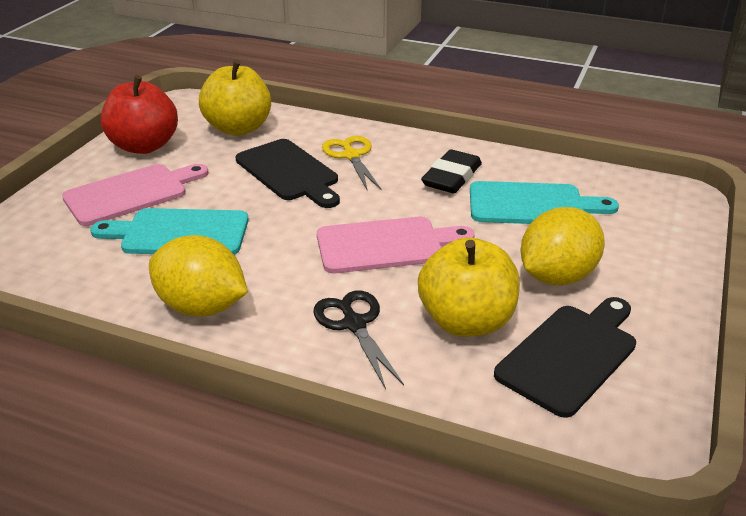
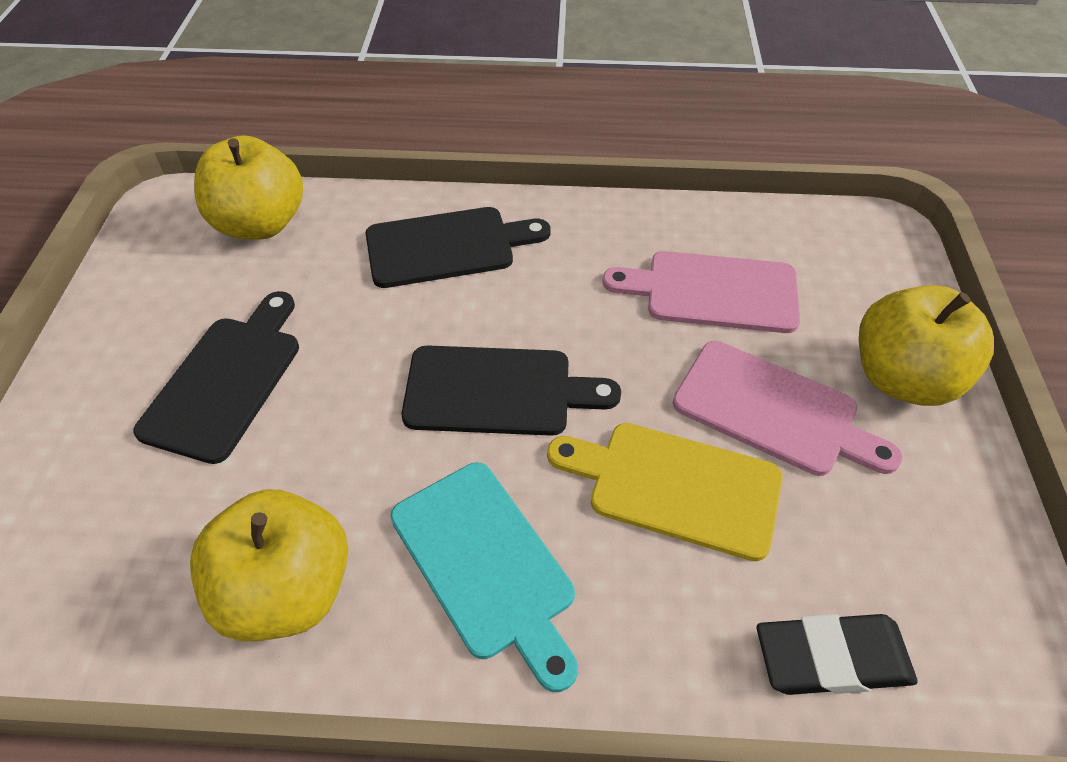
black cutting board: [236,139,340,208] [494,297,636,418] = 2 -> [133,291,299,464] [366,207,551,288] [402,345,621,436] = 3
black scissors: [313,291,404,389] = 1 -> none = 0
red apple: [101,75,178,154] = 1 -> none = 0
turquoise cutting board: [90,208,249,255] [470,181,619,224] = 2 -> [390,462,578,692] = 1
yellow apple: [199,60,271,136] [418,237,520,337] = 2 -> [190,489,348,642] [194,135,303,240] [859,285,994,406] = 3
yellow cutting board: none = 0 -> [547,423,783,561] = 1
yellow lemon: [149,235,248,317] [520,207,605,285] = 2 -> none = 0
yellow scissors: [322,136,381,191] = 1 -> none = 0

